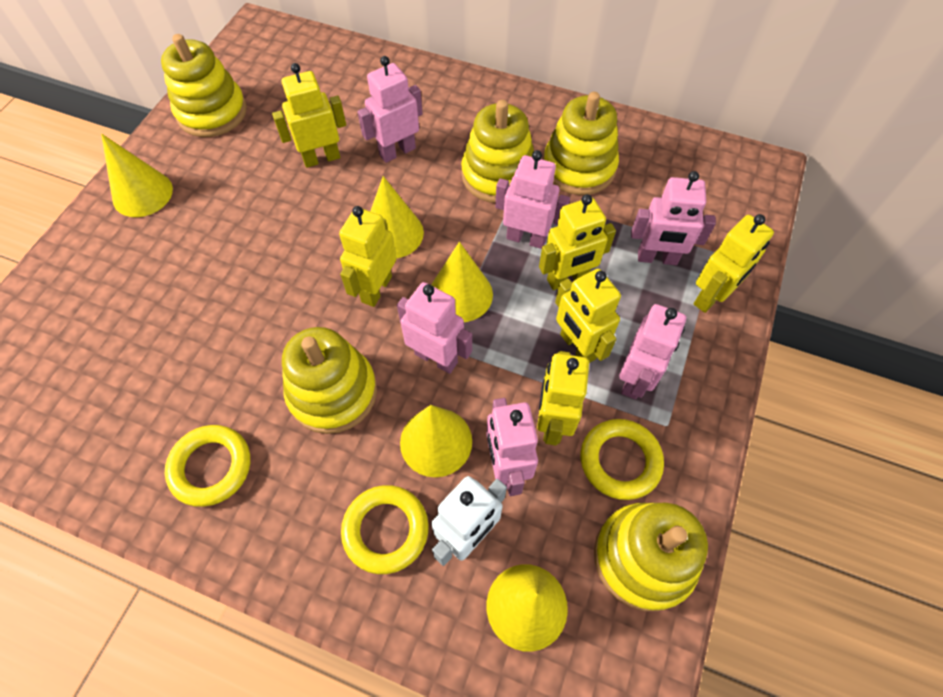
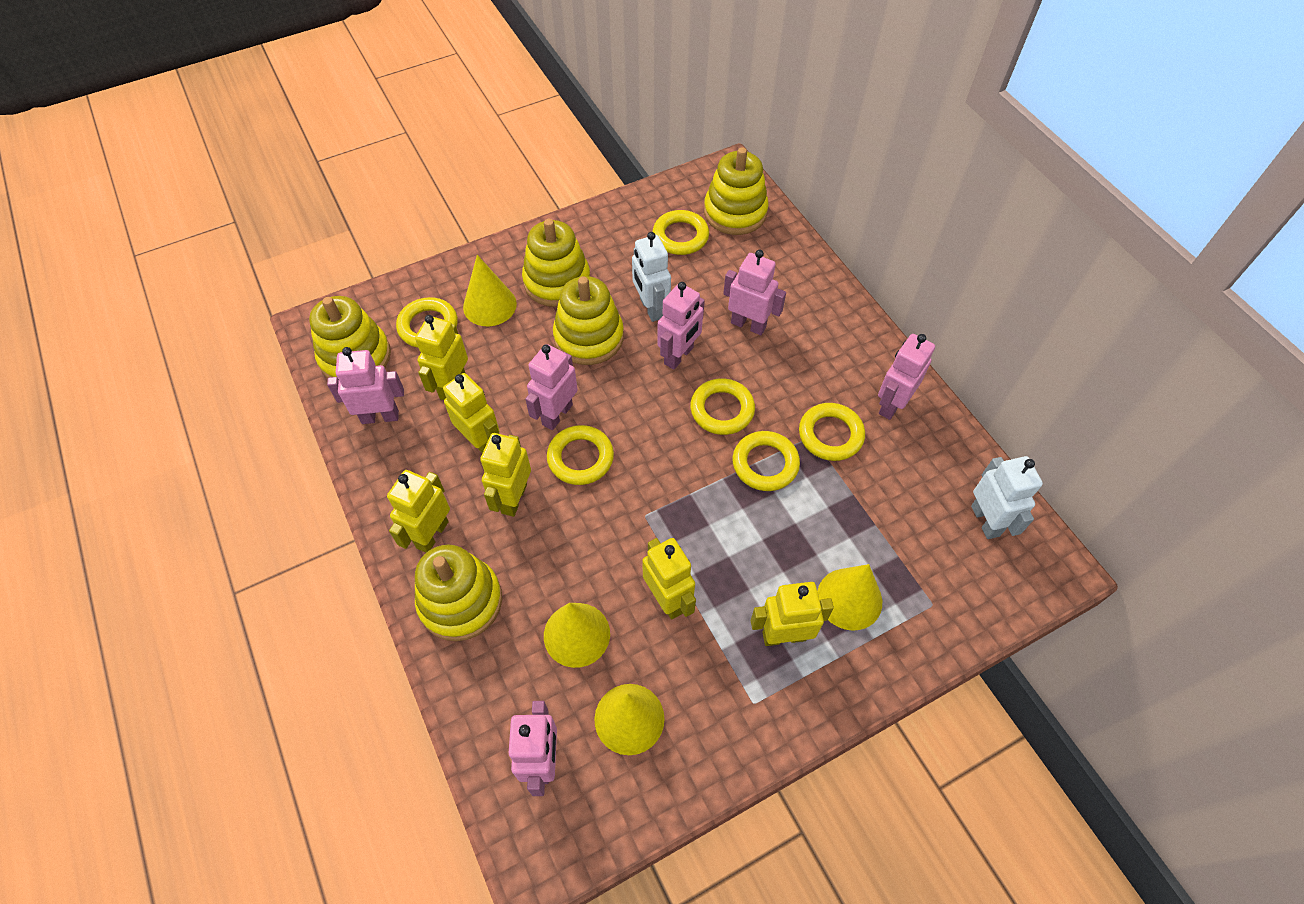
white robot: [431,476,507,566] = 1 -> [632,232,671,322] [971,456,1043,539] = 2
yellow cone: [101,134,173,217] [370,176,424,258] [400,405,472,477] [432,242,493,322] [487,564,568,652] = 5 -> [463,255,517,326] [544,603,610,668] [594,684,665,755] [817,564,882,631] = 4
yellow ring: [165,425,250,507] [341,485,429,574] [581,419,664,500] = 3 -> [396,297,458,348] [547,425,614,485] [653,210,709,255] [690,378,755,435] [733,431,800,491] [799,403,865,461] = 6

